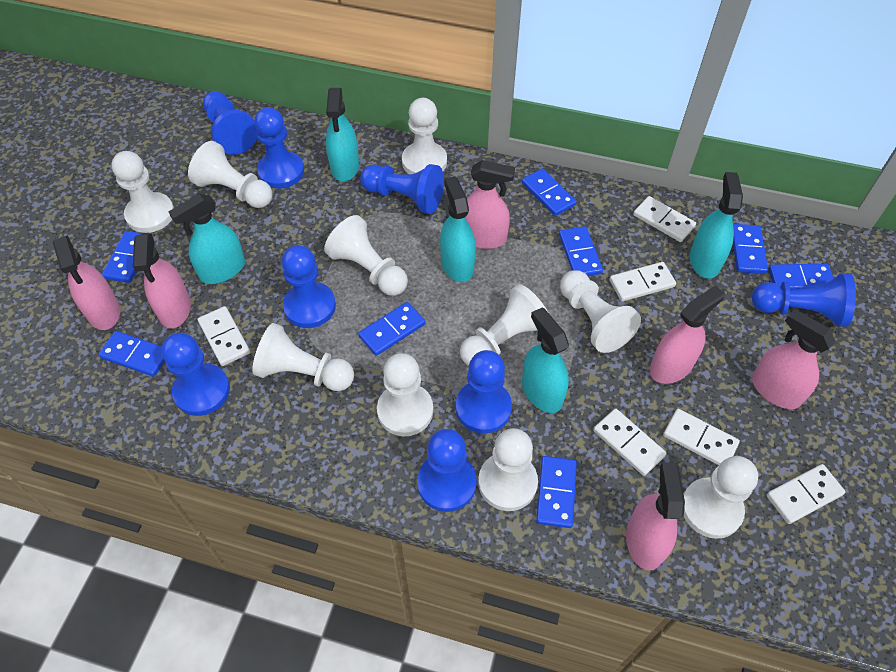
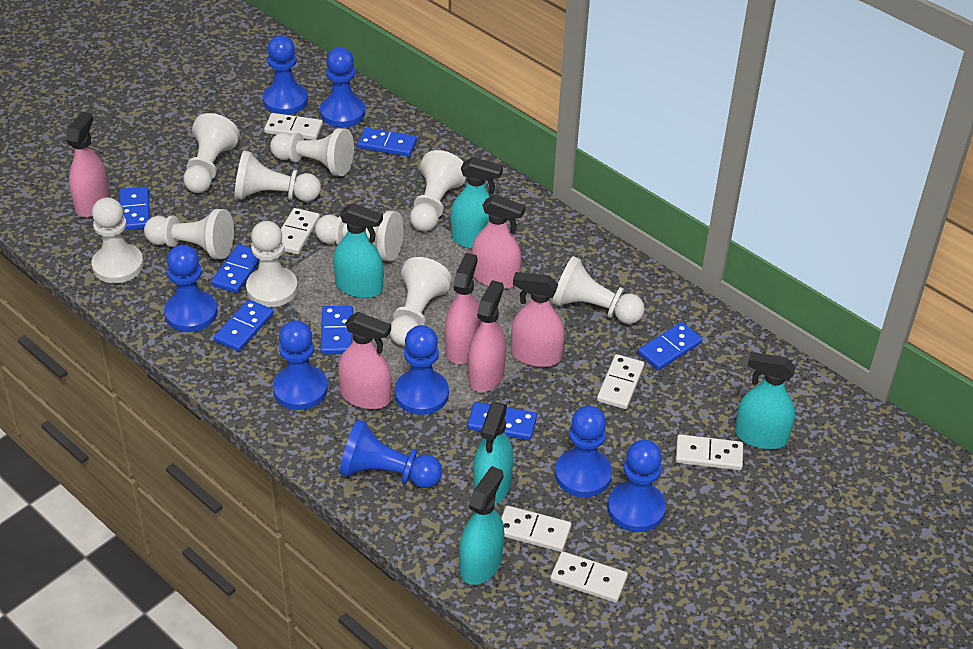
blue domino: [98,331,165,377] [102,231,144,283] [358,302,425,356] [522,168,576,216] [536,456,577,528] [559,226,603,276] [733,224,768,274] [768,264,834,290] = 8 -> [120,187,150,230] [211,244,259,293] [214,300,273,352] [320,306,353,354] [358,128,417,157] [467,402,537,440] [638,322,702,370] = 7

